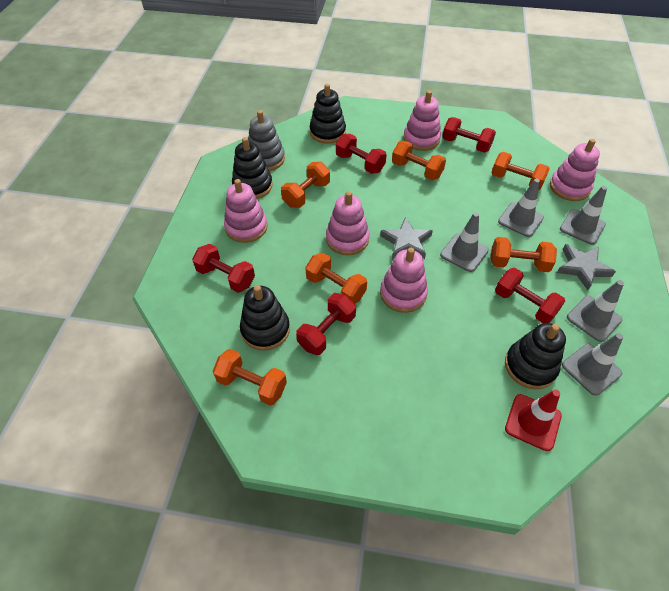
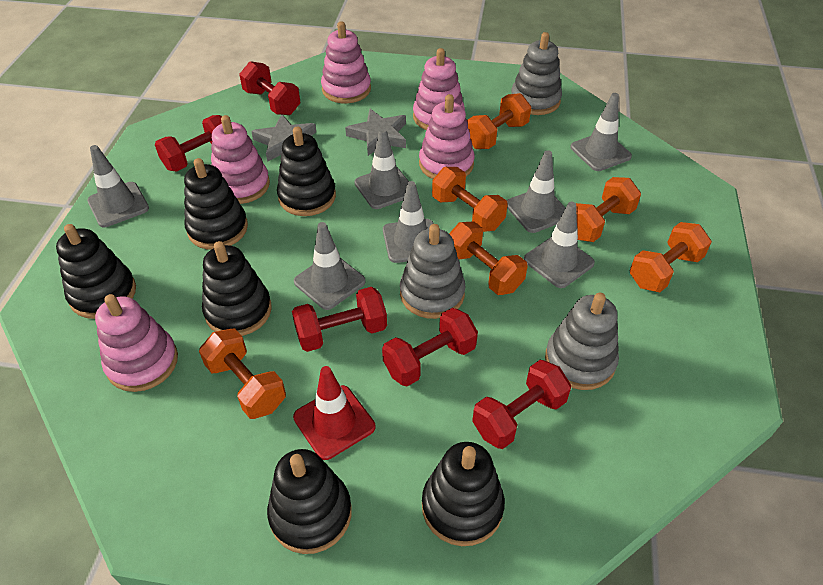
black stacking toy: [232,137,273,199] [240,285,290,351] [310,84,346,144] [505,323,566,389] = 4 -> [56,224,136,319] [184,158,248,250] [202,241,272,336] [267,449,352,554] [277,127,336,216] [422,442,505,546] = 6
grey stacking toy: [248,110,285,171] = 1 -> [400,224,466,319] [511,32,562,115] [545,293,619,390] = 3
grey traffic cone: [440,212,489,272] [498,179,544,237] [560,186,607,245] [562,333,623,396] [567,280,624,342] = 5 -> [87,145,149,227] [294,222,366,310] [354,128,409,209] [383,181,434,263] [507,150,566,233] [524,202,595,288] [570,93,632,171] = 7

